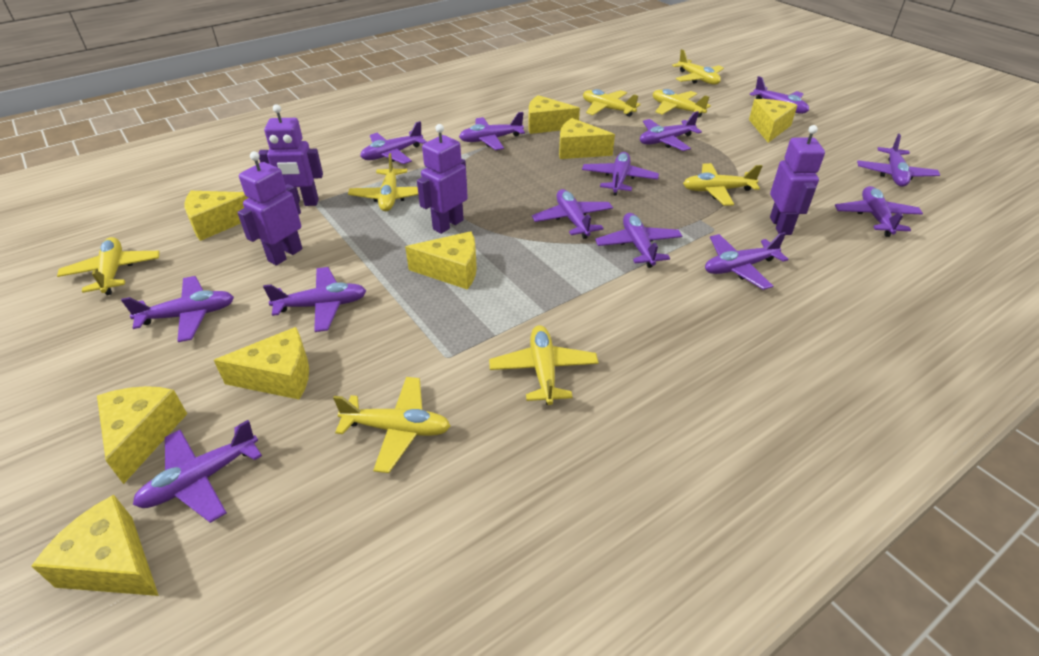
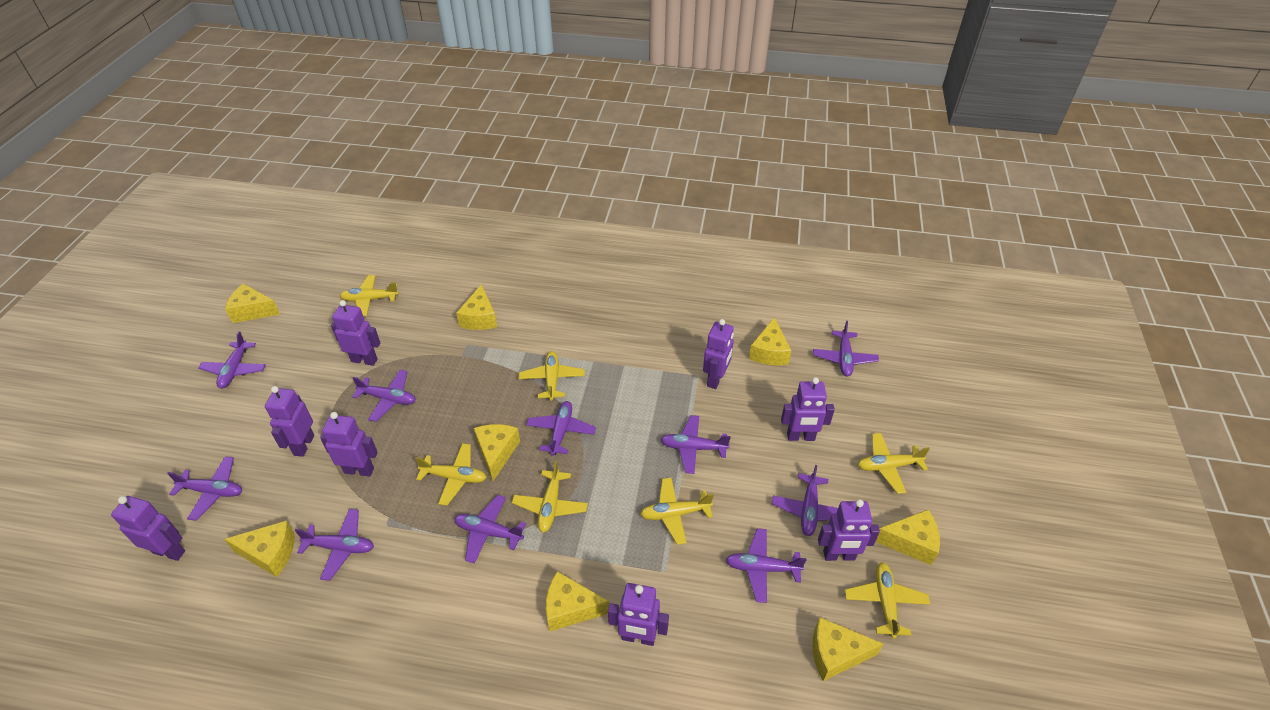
purple plane: [121,276,234,342] [133,420,262,523] [263,267,366,332] [360,121,427,164] [459,112,525,150] [532,189,613,239] [582,152,659,196] [595,213,682,268] [640,111,702,151] [705,232,788,290] [749,76,809,114] [835,186,923,237] [857,134,940,187] = 13 -> [167,456,242,521] [198,331,266,389] [295,509,374,581] [352,370,416,422] [454,495,526,563] [526,401,596,456] [661,415,731,474] [726,528,807,603] [772,465,838,536] [813,321,879,376] = 10
purple robot: [237,151,302,266] [259,104,323,206] [417,124,468,234] [770,125,825,235] = 4 -> [111,496,185,561] [265,386,314,457] [320,412,378,477] [331,300,380,366] [608,583,669,646] [703,319,734,389] [781,377,835,441] [818,499,880,561] = 8
yellow plane: [57,237,160,295] [333,377,450,473] [348,153,418,211] [489,325,598,405] [583,89,640,117] [653,89,711,118] [672,49,724,85] [683,163,762,206] = 8 -> [340,275,399,316] [415,443,487,506] [512,461,588,533] [519,351,585,401] [640,478,714,545] [845,562,930,639] [858,433,930,494] = 7

